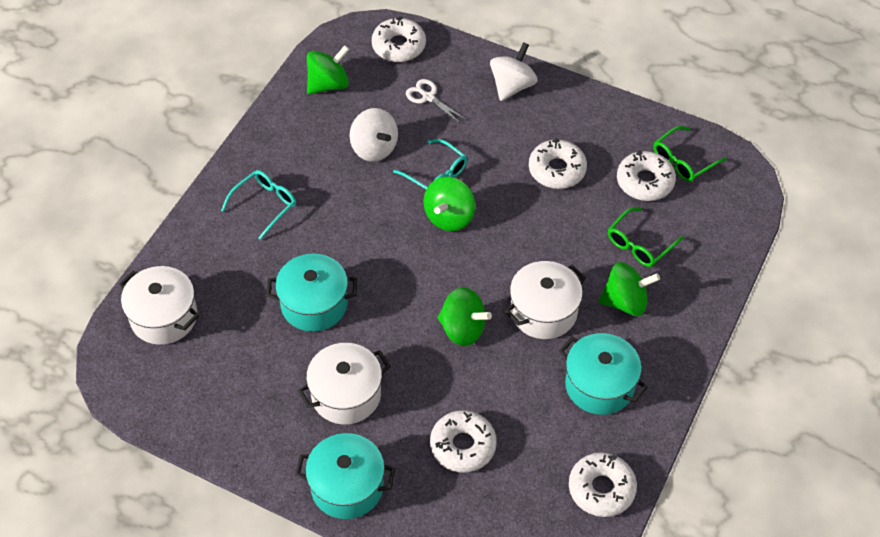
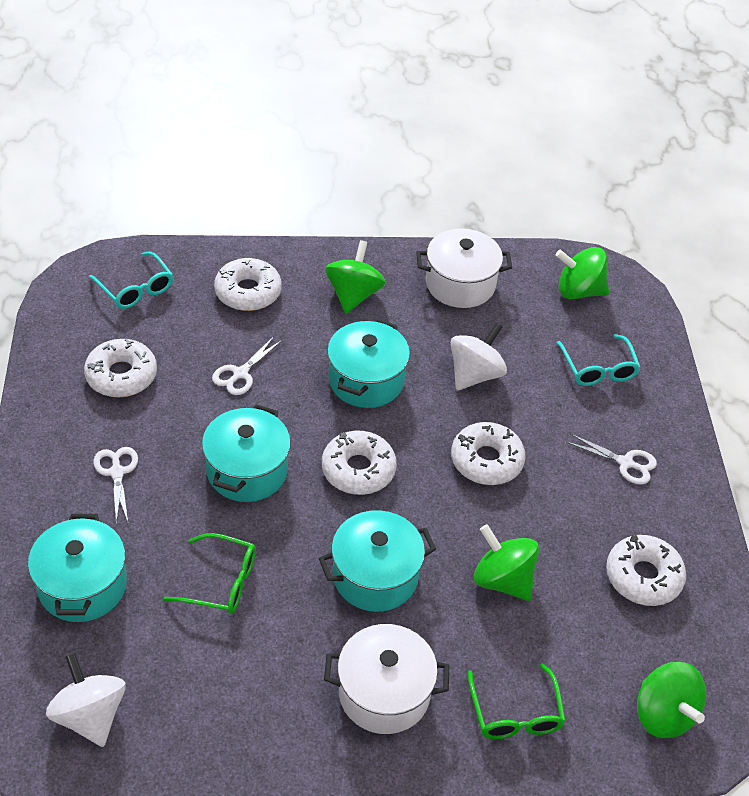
turquoise pot: [267,254,357,332] [295,433,395,519] [559,333,648,415] = 3 -> [28,514,127,622] [202,404,291,502] [319,510,436,612] [327,319,410,408] = 4
white pot: [119,266,199,345] [298,343,391,425] [505,261,586,339] = 3 -> [324,624,449,734] [416,228,512,308] = 2
white scissors: [406,79,466,123] = 1 -> [93,447,138,523] [212,336,282,395] [566,434,657,484] = 3

